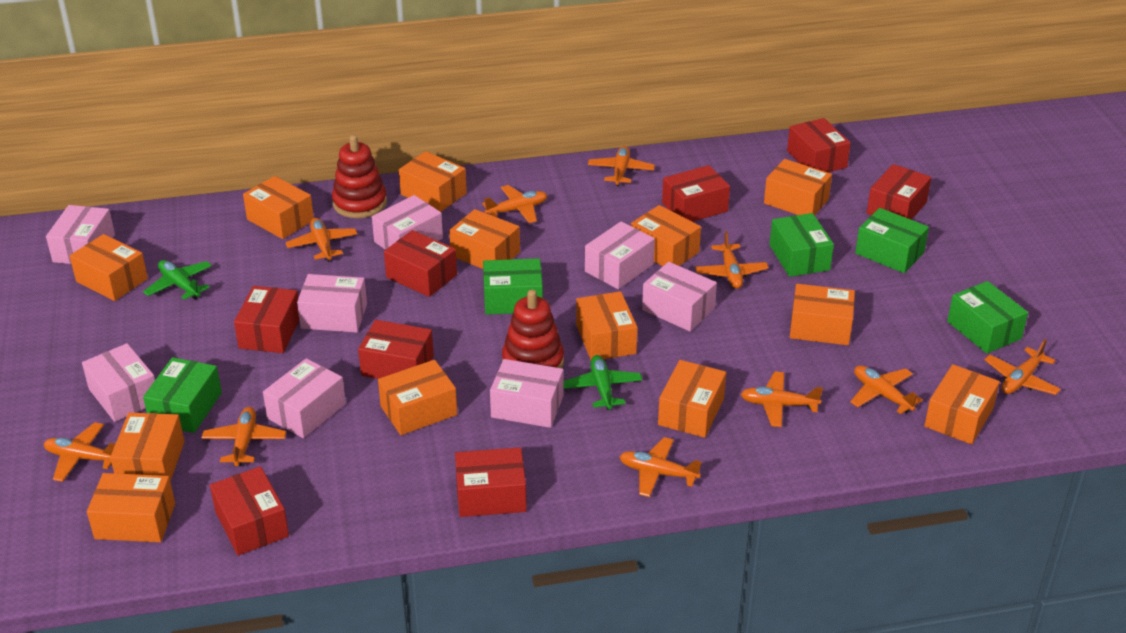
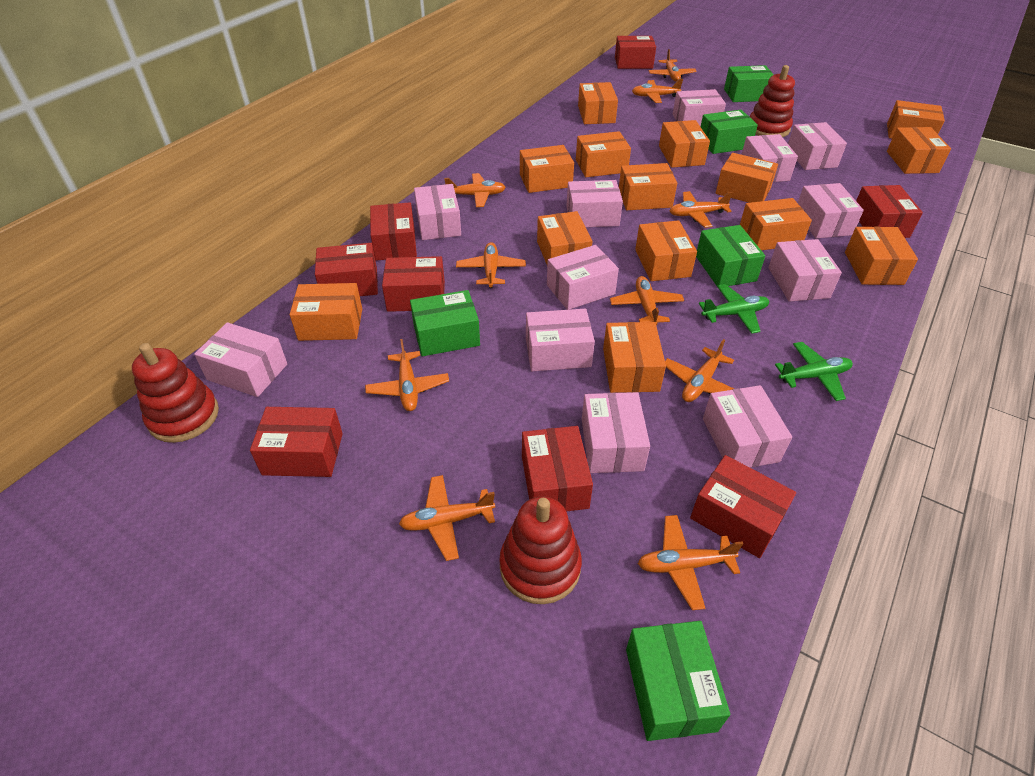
orange box: [70,234,148,301] [87,473,175,542] [110,413,185,481] [243,176,314,239] [378,360,457,435] [399,151,467,212] [449,209,520,269] [576,291,638,360] [631,205,701,266] [658,360,726,438] [764,159,832,215] [790,284,855,345] [924,364,1000,444] = 13 -> [290,283,362,341] [520,145,574,193] [537,211,592,265] [576,131,631,177] [578,82,618,124] [603,322,666,393] [619,163,677,210] [635,220,697,281] [659,120,710,168] [716,153,778,203] [740,198,812,250] [845,227,918,285] [887,100,945,139] [887,127,951,174] = 14
pink box: [46,205,115,264] [82,343,155,422] [263,358,346,438] [297,274,367,333] [372,195,443,250] [490,359,563,428] [585,221,655,289] [642,262,717,331] = 8 -> [194,322,287,397] [414,184,461,240] [526,309,595,371] [547,245,619,310] [566,180,623,227] [582,392,650,473] [673,89,726,127] [703,385,792,467] [742,134,798,182] [768,239,842,302] [788,122,847,170] [798,183,864,239] = 12
red stacking toy: [332,135,387,218] [502,290,564,368] = 2 -> [132,343,219,443] [499,496,582,604] [750,65,795,137] = 3

